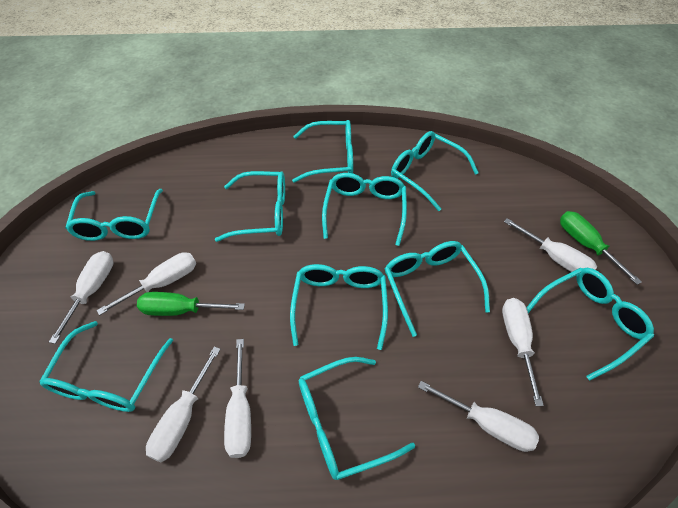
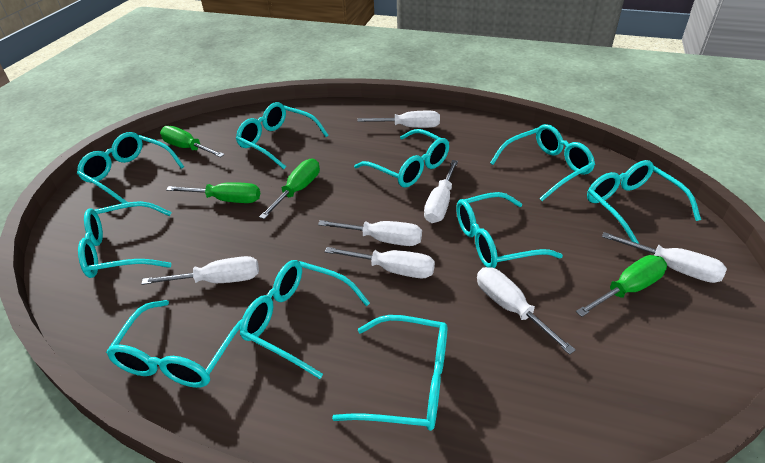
green screwdriver: [137,292,245,316] [560,211,642,285] = 2 -> [160,126,225,157] [166,182,260,203] [259,159,320,219] [576,255,667,317] = 4

